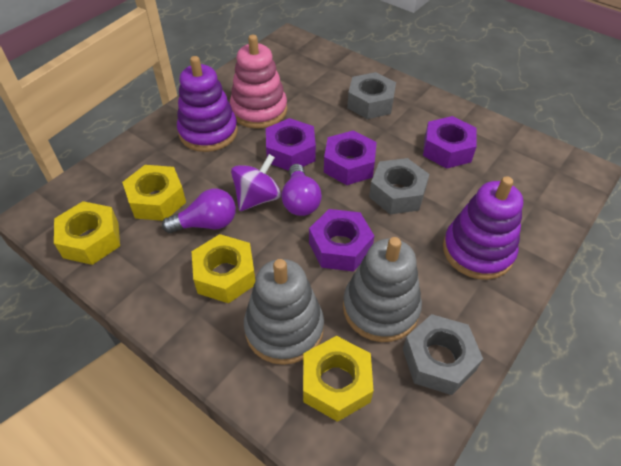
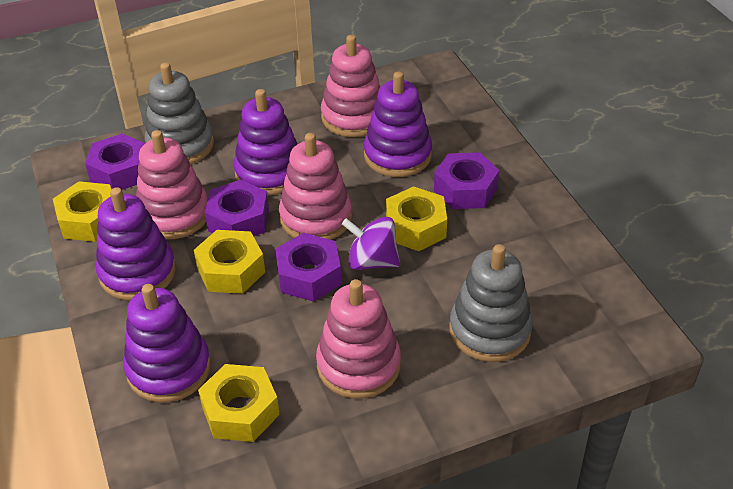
grey nut: [347,72,396,119] [369,158,429,214] [403,314,483,395] = 3 -> none = 0
pink stacking toy: [230,35,287,129] = 1 -> [136,130,208,239] [279,133,352,240] [316,279,401,398] [321,35,380,137] = 4
purple light bulb: [162,188,236,233] [281,164,322,216] = 2 -> none = 0
purple stacking toy: [177,56,238,152] [443,176,523,280] = 2 -> [96,187,176,300] [124,284,211,403] [234,89,297,195] [364,72,432,177] = 4

